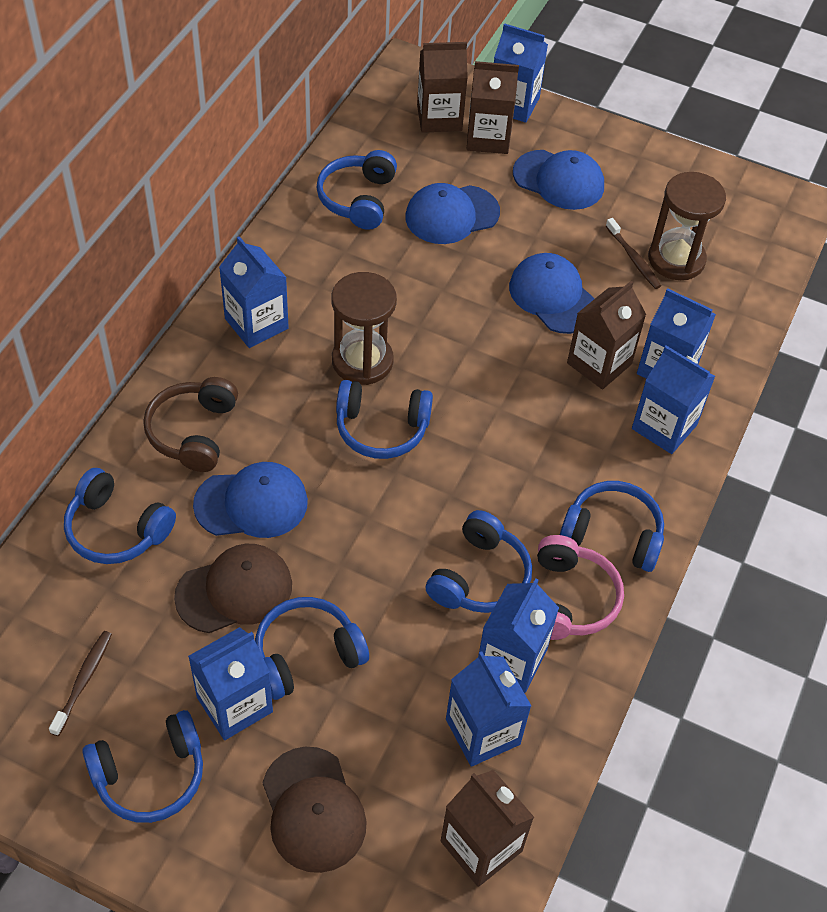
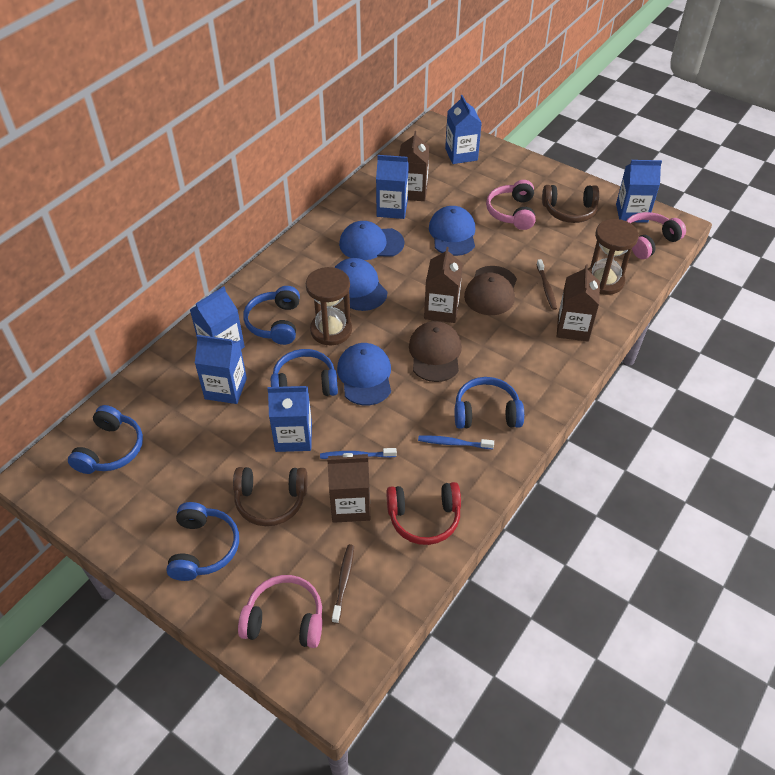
blue carton: [188,627,273,740] [219,236,289,348] [446,651,531,767] [479,578,559,693] [494,23,548,123] [632,346,715,454] [637,288,716,379] = 7 -> [190,286,245,349] [195,335,247,404] [267,386,312,452] [376,155,409,219] [445,95,482,164] [616,160,662,223] = 6
blue headphones: [64,468,176,564] [82,710,203,823] [255,597,369,700] [316,150,397,230] [336,380,433,459] [426,510,532,613] [560,481,664,572] = 7 -> [68,405,143,474] [166,502,239,581] [243,286,300,345] [271,349,338,396] [455,377,524,429] = 5
blue toothbrush: none = 0 -> [320,448,397,459] [418,436,494,449] = 2
brown headphones: [143,377,238,472] = 1 -> [233,467,308,526] [542,185,599,223] = 2
pink headphones: [537,535,624,640] = 1 -> [238,575,322,648] [486,180,535,230] [626,212,686,259] = 3
red headphones: none = 0 -> [386,482,461,545] = 1

